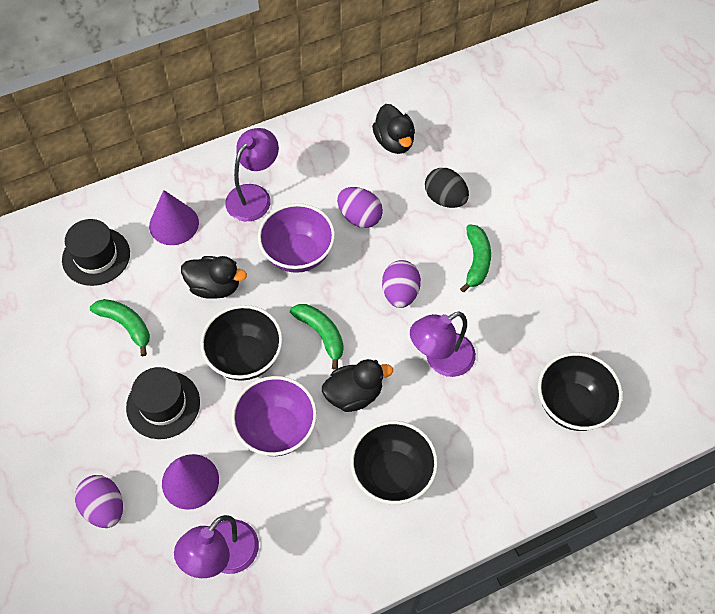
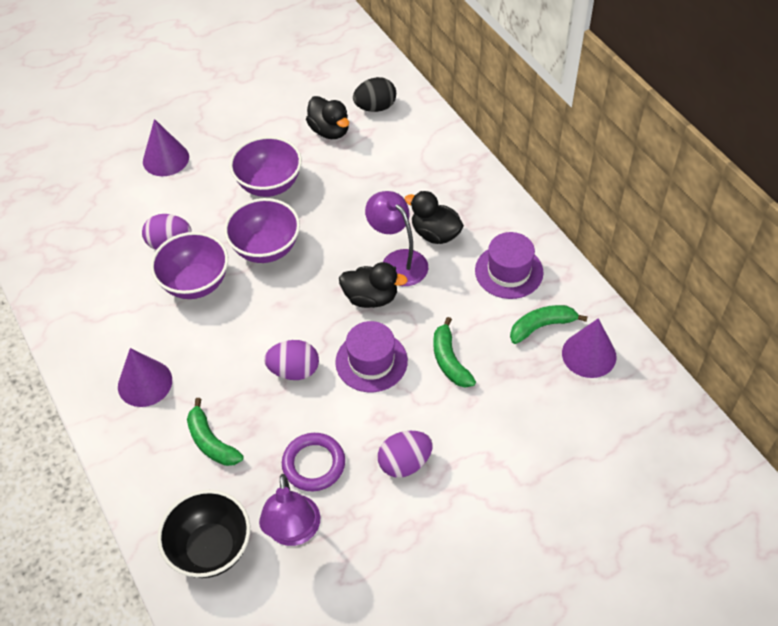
black bowl: [200,305,283,381] [350,421,438,505] [538,352,623,431] = 3 -> [157,490,250,578] = 1
black hat: [62,219,130,286] [126,367,200,439] = 2 -> none = 0
purple bowl: [231,376,317,456] [258,203,335,273] = 2 -> [151,232,228,299] [224,198,300,263] [229,136,302,197] = 3
purple cone: [149,190,199,245] [162,454,219,510] = 2 -> [118,348,172,407] [143,119,189,176] [562,318,616,378] = 3
purple hat: none = 0 -> [335,321,408,392] [475,232,544,299] = 2
purple lamp: [174,515,259,578] [225,128,279,221] [410,311,476,377] = 3 -> [259,474,321,546] [365,191,428,286] = 2
purple ring: none = 0 -> [282,433,345,491] = 1

